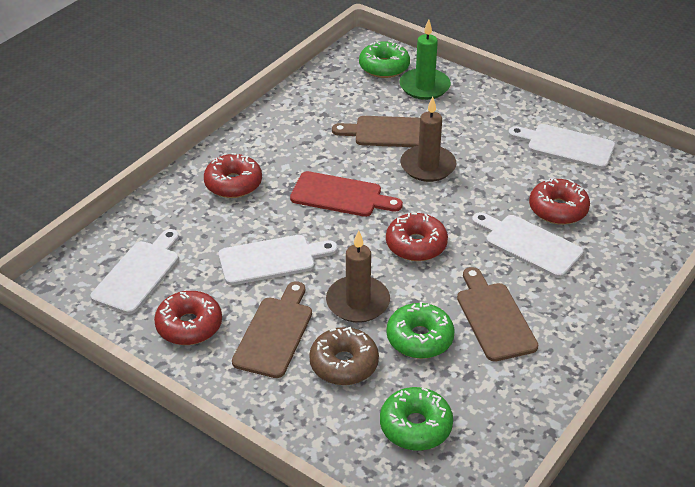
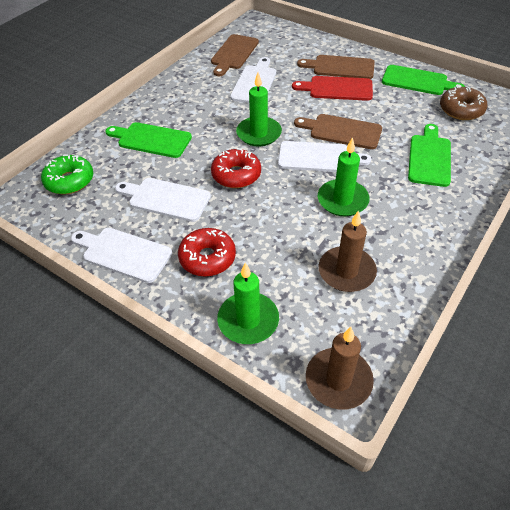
green candle: [399,19,451,100] = 1 -> [217,262,279,344] [236,73,282,147] [318,137,370,216] = 3
green cutting board: none = 0 -> [106,122,192,158] [382,65,465,95] [408,124,451,187] = 3
green donut: [359,41,410,78] [380,387,453,451] [386,302,455,359] = 3 -> [41,154,93,194] = 1
red donut: [154,291,222,345] [204,153,262,198] [386,213,448,261] [529,178,590,225] = 4 -> [178,228,236,277] [211,148,261,188] = 2

